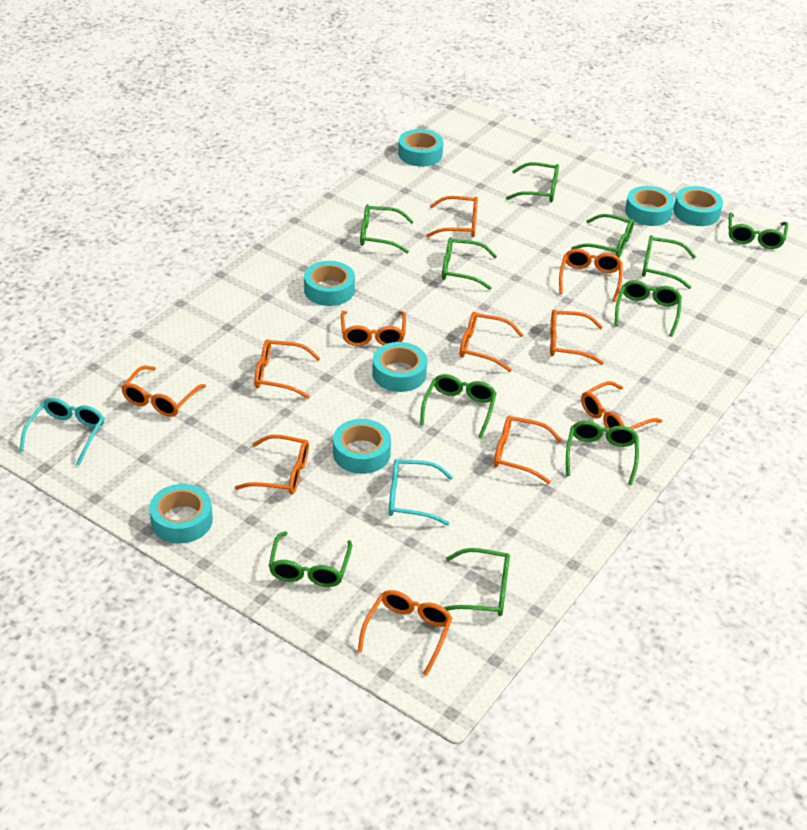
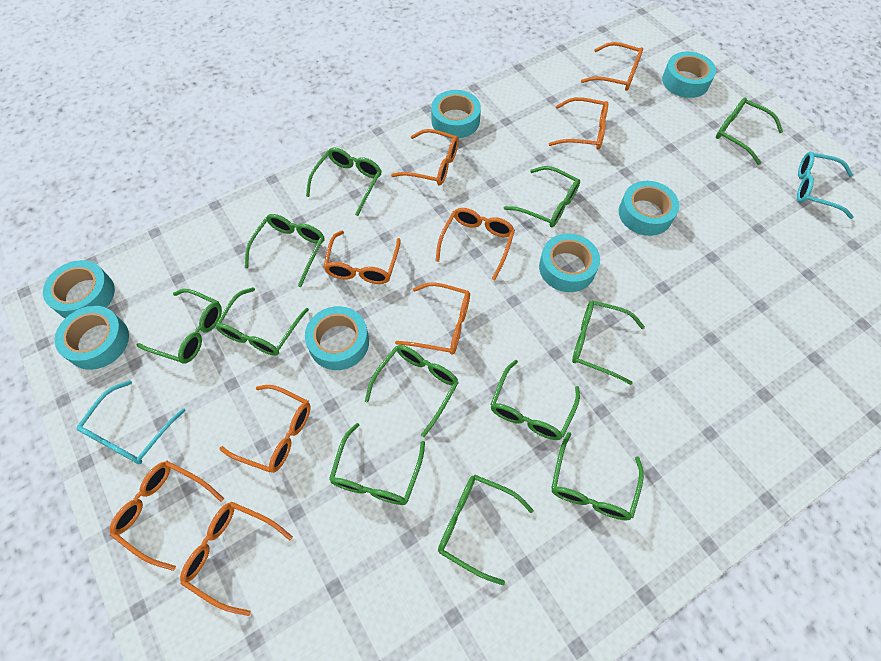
green glasses: [269,531,352,587] [360,204,414,253] [420,374,497,439] [442,237,497,290] [443,548,510,616] [506,162,559,202] [566,421,639,486] [571,214,634,257] [615,280,682,337] [642,235,696,289] [729,212,788,249] = 11 -> [137,289,222,364] [215,287,309,356] [245,214,325,287] [306,148,381,216] [329,423,425,505] [365,345,459,437] [438,474,534,585] [490,360,580,440] [504,166,580,227] [551,432,644,521] [572,300,645,385] [716,97,783,165] = 12
orange glasses: [121,366,206,417] [235,434,309,495] [254,339,320,399] [341,311,406,346] [357,590,453,676] [426,196,478,237] [460,312,523,372] [494,415,562,484] [550,309,604,365] [559,249,623,302] [581,381,662,429] = 11 -> [109,461,224,571] [180,501,293,616] [219,385,311,473] [323,230,400,284] [391,129,459,186] [395,282,470,355] [436,208,515,280] [549,97,608,150] [581,42,643,91] = 9

